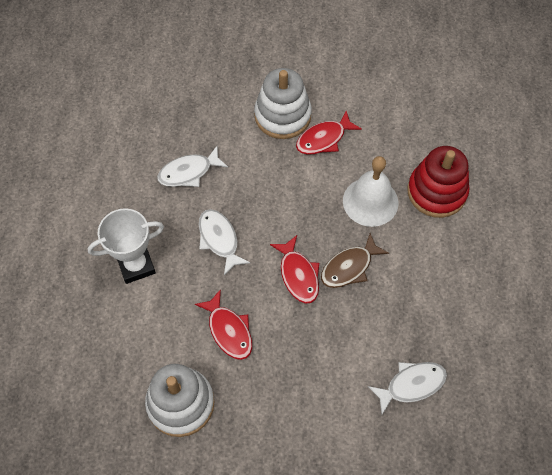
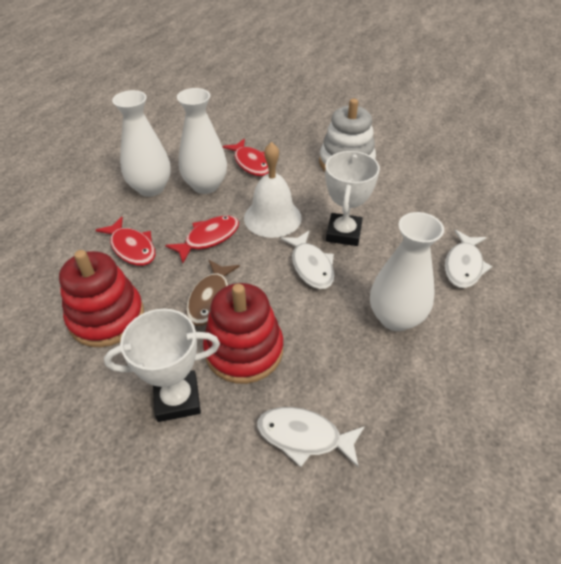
red stacking toy: [408,146,469,218] = 1 -> [59,250,144,347] [203,283,283,384] = 2
white stacking toy: [145,364,214,437] [254,68,312,139] = 2 -> [319,99,376,171] = 1
white trophy: [88,208,164,284] = 1 -> [104,309,220,422] [325,151,380,246] = 2
white vase: none = 0 -> [112,90,171,197] [177,88,227,194] [370,212,444,331] = 3

